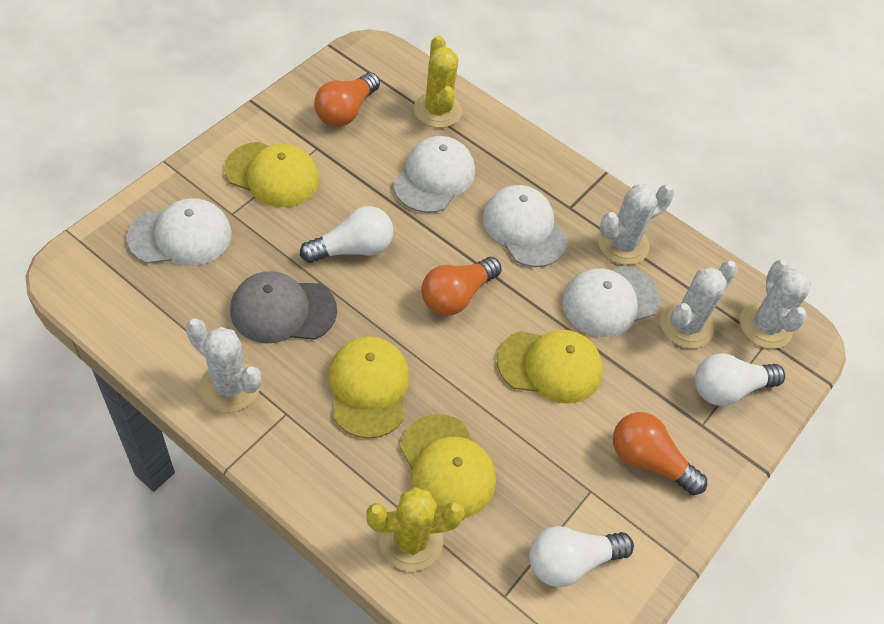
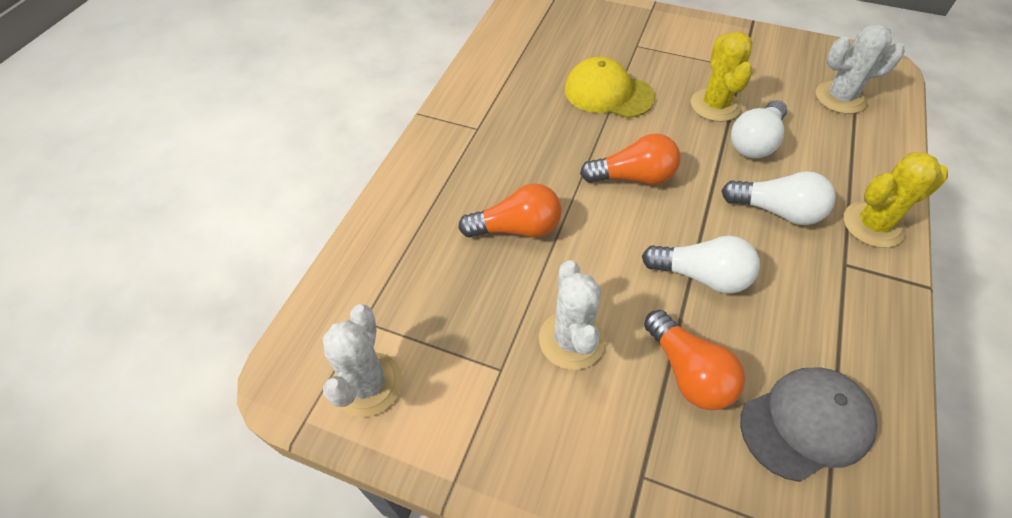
white cactus: [186,318,261,412] [598,184,674,265] [660,261,738,348] [740,259,811,349] = 4 -> [322,304,402,417] [539,260,605,370] [816,24,905,114] = 3
white cap: [126,198,232,266] [393,136,475,213] [483,185,567,267] [562,266,660,337] = 4 -> none = 0
yellow cap: [224,142,319,207] [328,337,410,439] [400,414,496,519] [497,330,603,404] = 4 -> [565,57,655,118] = 1

